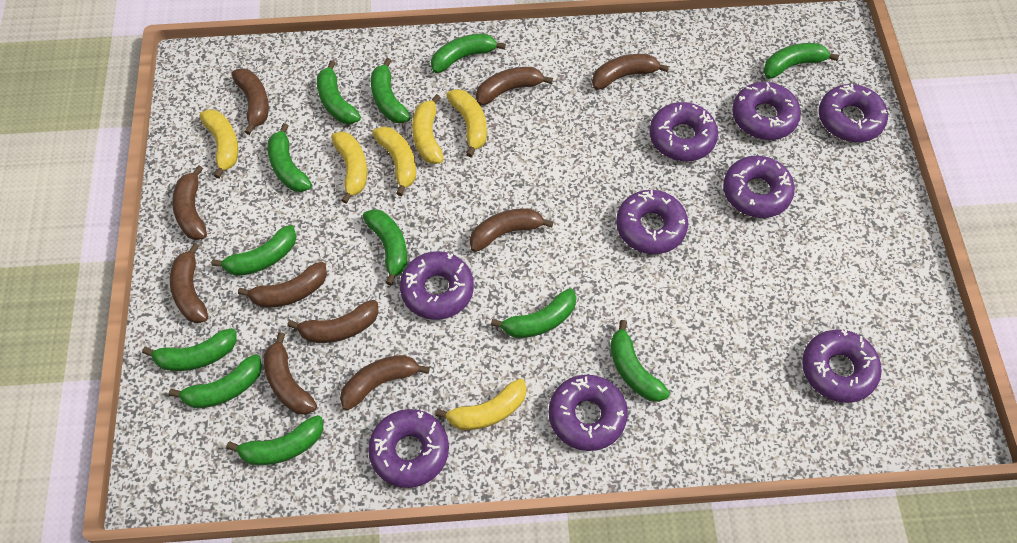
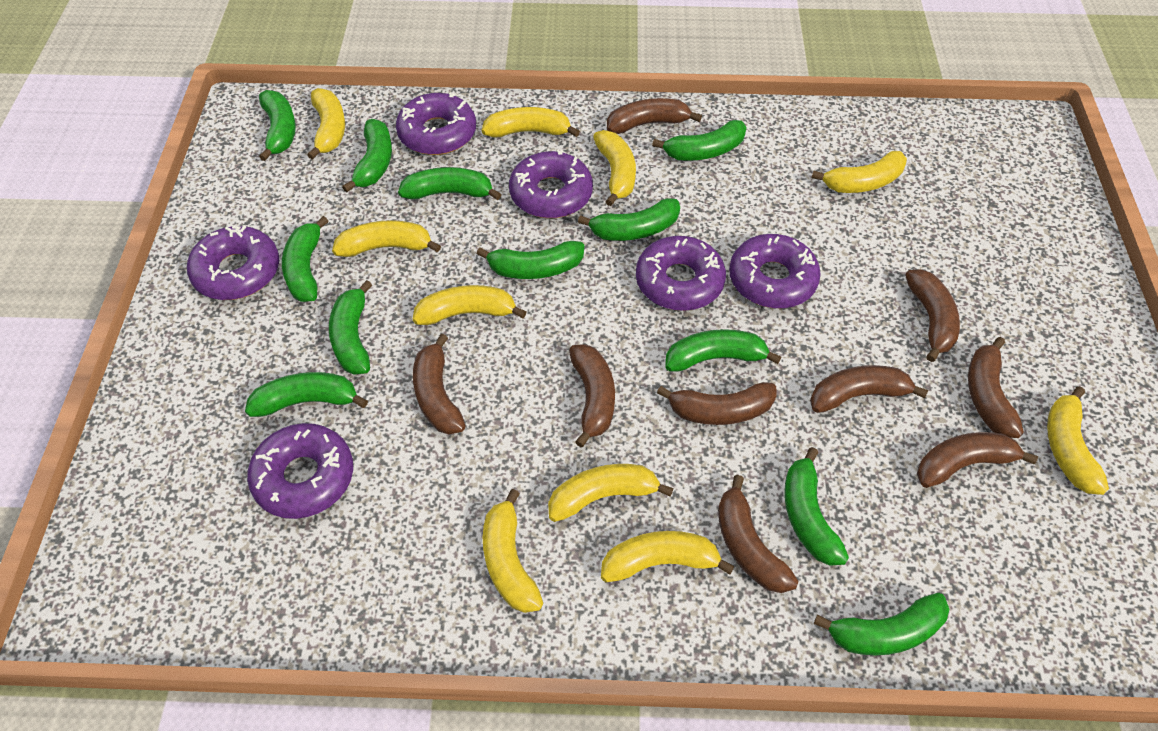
brown banana: [170,243,208,323] [172,165,207,240] [232,68,269,135] [238,262,327,308] [264,332,317,415] [287,300,379,343] [340,355,430,411] [470,208,553,252] [476,67,553,105] [592,54,669,90] = 10 -> [413,334,466,434] [569,344,615,448] [607,98,702,134] [657,382,777,425] [718,475,798,593] [810,365,928,413] [905,269,960,362] [917,432,1038,488] [968,337,1024,438] = 9
purple donut: [368,409,449,488] [400,251,474,320] [548,375,628,451] [616,190,688,254] [649,102,718,161] [723,155,795,218] [732,82,801,140] [802,329,882,403] [819,84,888,142] = 9 -> [187,225,279,300] [247,423,353,519] [396,92,476,155] [509,150,593,218] [636,236,726,311] [729,234,821,308] = 6
yellow banana: [200,109,238,179] [331,131,367,204] [372,126,416,196] [412,94,444,164] [435,378,527,430] [446,89,487,157] = 6 -> [307,88,345,160] [332,220,441,257] [413,285,527,325] [482,107,580,137] [483,489,543,613] [548,464,674,522] [593,130,636,206] [601,531,735,582] [812,151,907,193] [1047,386,1109,495] = 10

